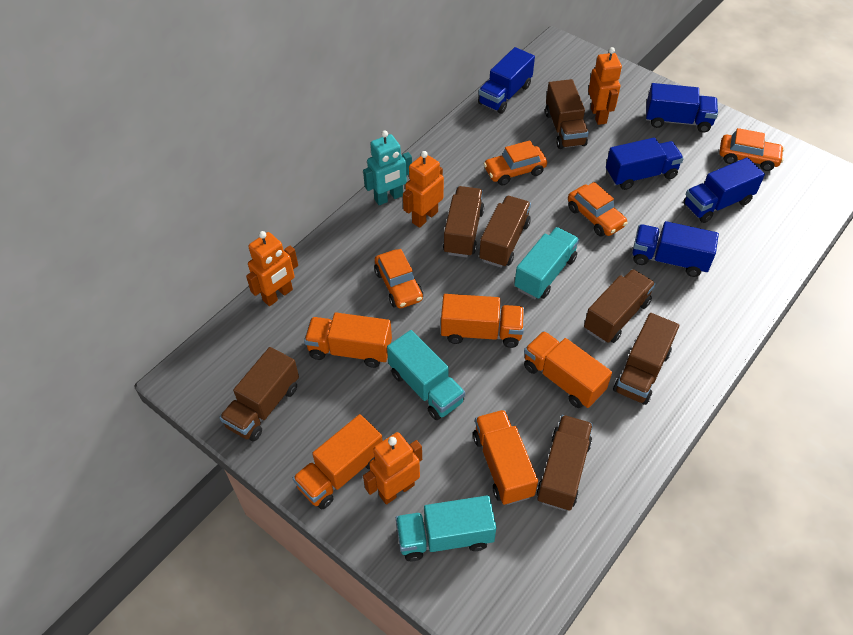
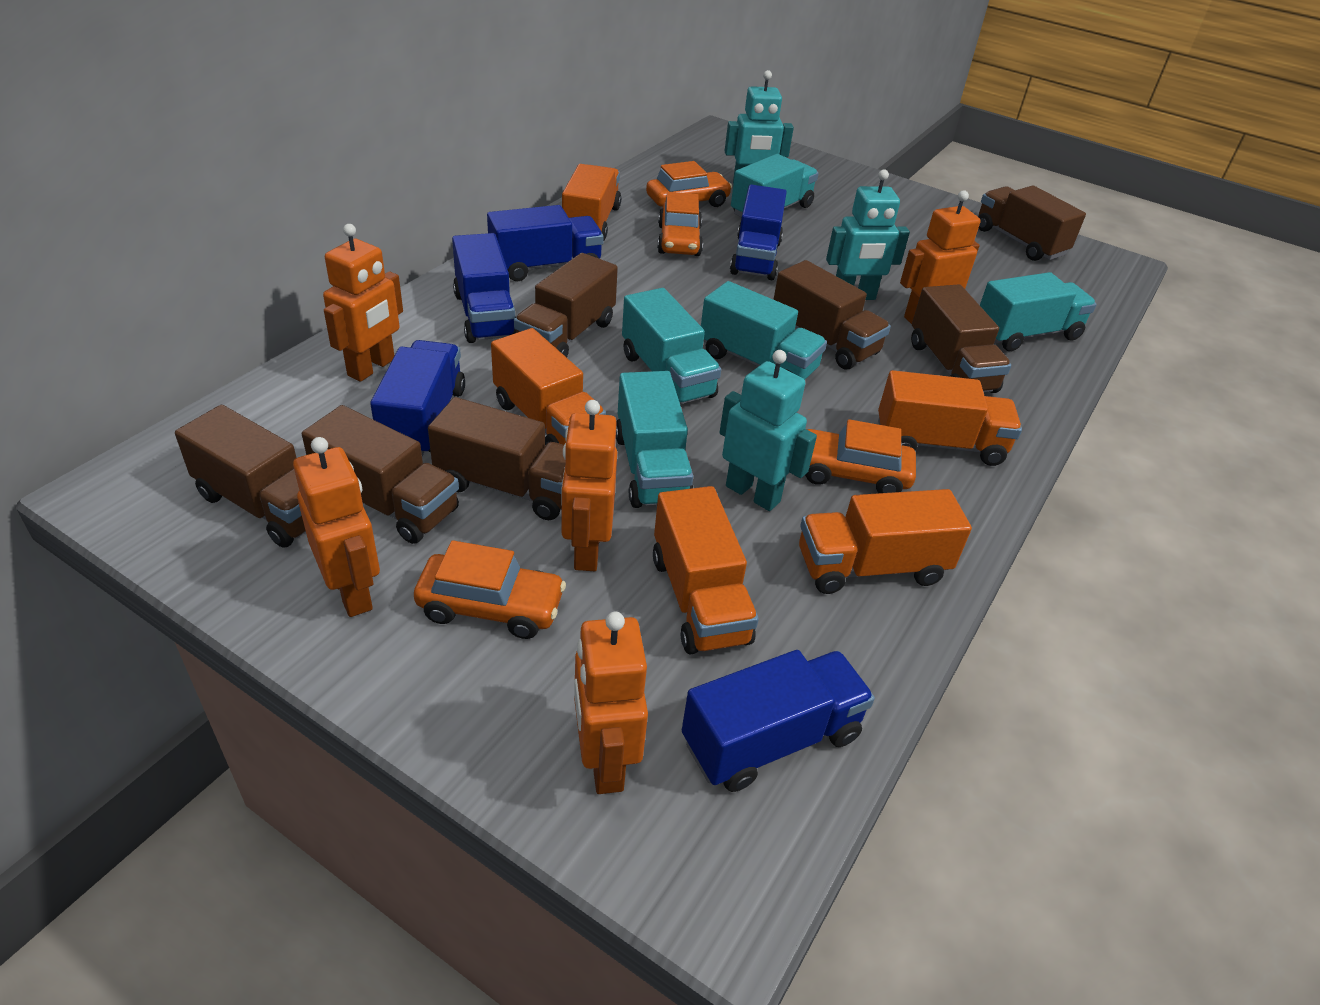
orange robot: [246,231,298,306] [363,432,422,505] [403,151,444,228] [588,47,622,125] = 4 -> [293,437,380,617] [323,224,403,382] [561,400,617,571] [574,612,648,794] [900,190,981,324] = 5
turquoise robot: [363,131,412,205] = 1 -> [719,350,817,511] [725,70,794,184] [826,169,910,300] = 3
turquoise truck: [387,330,465,420] [396,495,497,561] [514,227,579,299] = 3 -> [616,371,694,508] [622,288,721,404] [701,281,827,380] [731,154,819,218] [980,272,1097,351] = 5

